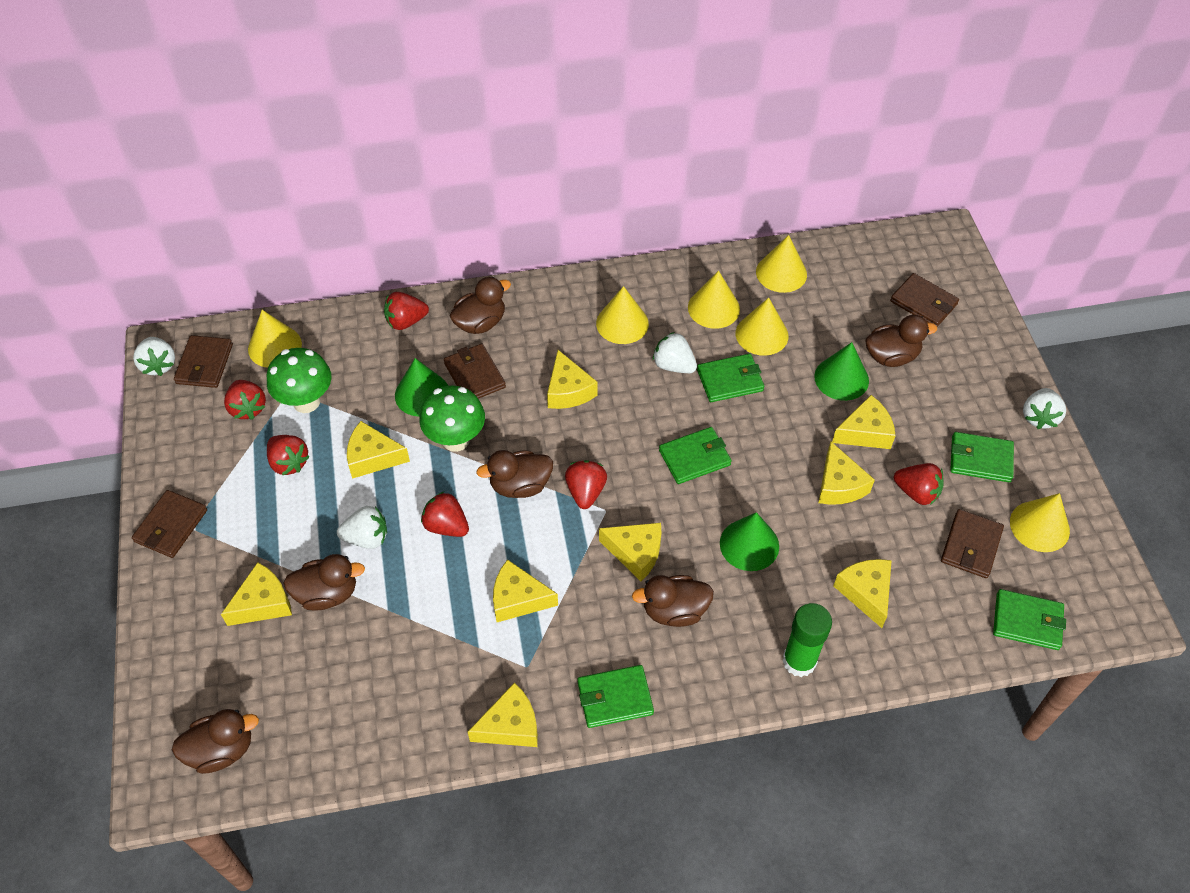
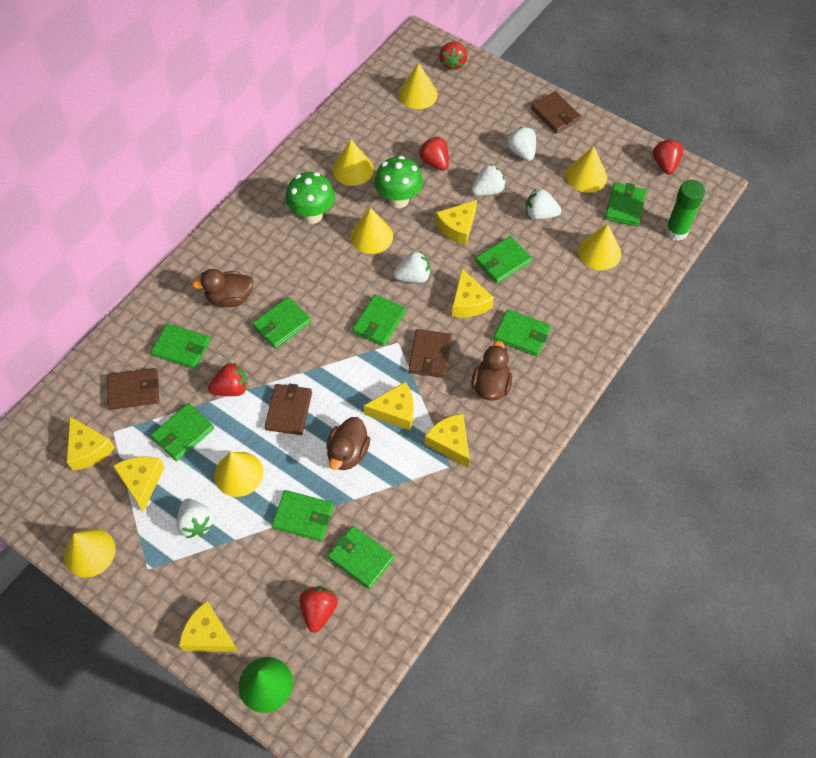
brown duck: [172,709,259,774] [283,554,365,610] [450,277,511,334] [476,450,553,498] [632,575,714,627] [865,315,937,367] = 6 -> [192,269,254,307] [326,417,370,470] [471,341,512,400] = 3
brown wallet: [132,490,207,558] [174,335,233,388] [444,344,506,399] [890,273,959,327] [941,509,1004,578] = 5 -> [108,368,159,410] [265,383,312,435] [409,329,452,378] [531,91,581,134] = 4
green cone: [395,358,448,417] [720,512,779,571] [814,342,869,401] = 3 -> [239,657,293,713] = 1
green wallet: [578,665,654,728] [659,427,732,484] [697,354,765,402] [950,432,1014,482] [993,589,1066,650] = 5 -> [151,323,210,369] [151,403,214,461] [252,297,311,349] [272,490,334,541] [328,526,394,589] [352,295,406,346] [475,236,532,284] [494,309,551,356] [605,182,647,227] = 9
red strawberry: [224,380,266,420] [267,435,310,475] [384,292,429,330] [421,492,469,537] [565,460,607,509] [894,463,944,505] = 6 -> [208,363,247,396] [299,586,338,633] [419,137,449,171] [439,41,467,71] [653,139,684,175] = 5
white strawberry: [133,337,175,376] [337,506,387,549] [653,332,697,373] [1023,388,1066,429] = 4 -> [176,498,214,538] [394,251,430,283] [472,164,506,196] [507,127,536,161] [526,189,561,220] = 5
yellow cheese: [221,562,292,626] [347,421,410,479] [468,682,538,747] [493,559,558,622] [547,350,598,409] [599,523,661,581] [818,442,875,505] [832,395,895,449] [833,559,892,628] = 9 -> [67,417,115,471] [113,457,164,512] [179,601,239,652] [364,382,414,430] [425,414,470,468] [435,200,477,245] [452,269,494,317] = 7
yellow cone: [248,310,302,368] [596,286,649,344] [688,271,740,329] [736,297,789,356] [756,235,807,293] [1010,493,1070,552] = 6 -> [64,528,116,577] [214,452,263,497] [333,140,374,186] [350,207,393,254] [399,63,438,109] [566,146,607,193] [578,224,621,270] = 7

